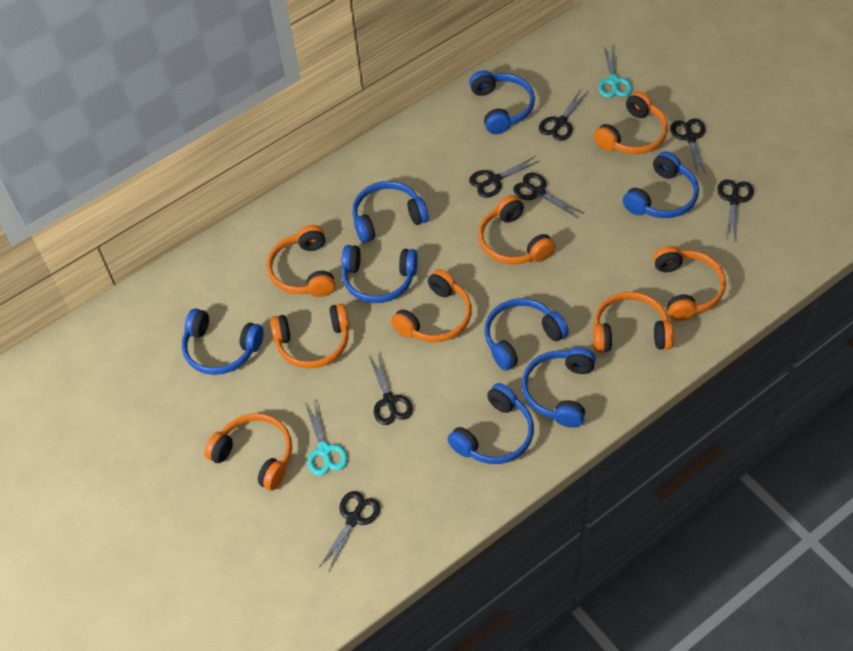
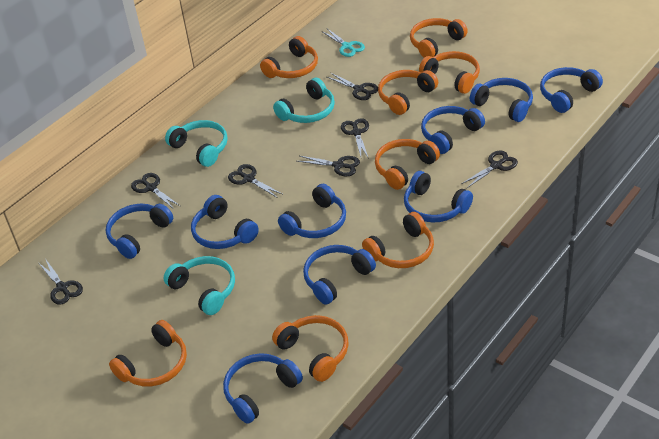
blue headphones: [182,308,264,375] [342,245,418,303] [352,181,429,243] [447,383,534,464] [469,70,535,134] [484,298,569,371] [522,347,596,428] [623,151,699,218] = 8 -> [106,204,173,259] [191,195,259,249] [223,353,303,424] [278,184,346,238] [303,245,376,304] [404,171,473,222] [421,106,485,154] [470,78,533,122] [540,67,603,113] = 9
turquoise headphones: none = 0 -> [164,256,235,315] [165,120,228,167] [273,78,335,123] = 3
turquoise scissors: [305,401,348,476] [599,45,632,98] = 2 -> [322,29,365,57] = 1

